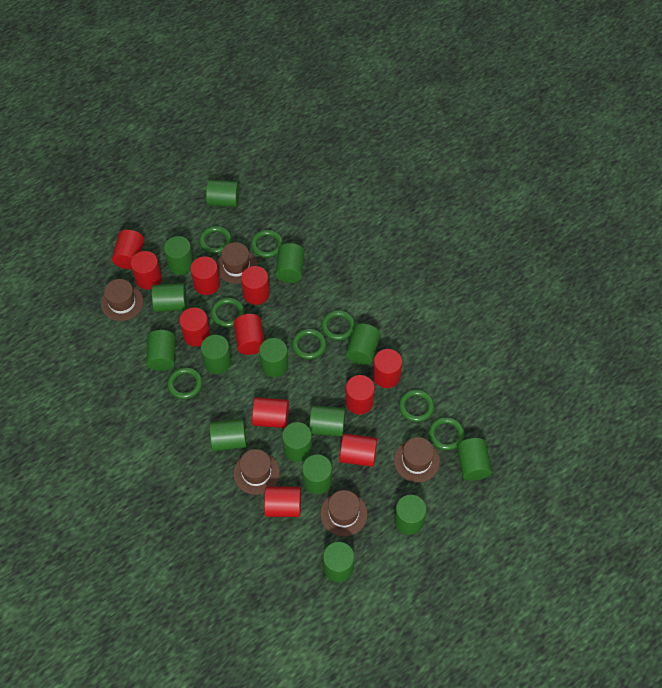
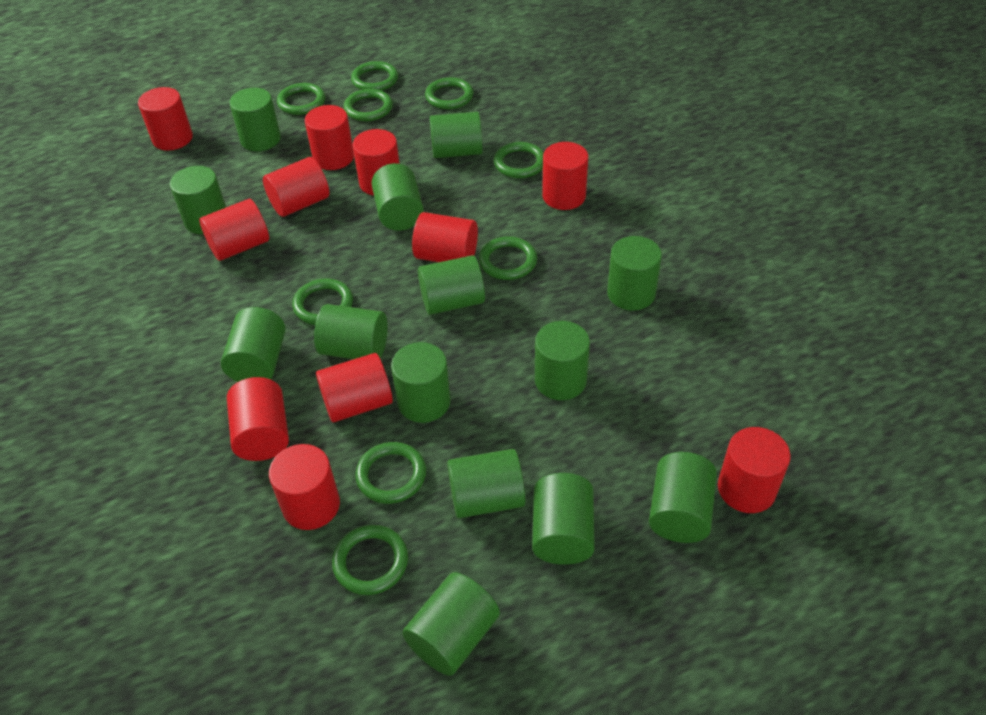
brown hat: [101,279,144,321] [217,242,257,284] [233,449,280,495] [320,490,367,536] [394,437,440,482] = 5 -> none = 0
green cylinder: [146,330,176,371] [152,283,187,312] [164,236,194,275] [201,335,231,374] [206,180,239,207] [209,419,246,451] [259,338,288,377] [276,243,304,283] [282,422,312,462] [302,454,332,494] [309,405,345,437] [323,542,354,582] [346,324,380,365] [394,495,427,535] [457,438,492,481] = 15 -> [170,166,226,234] [221,307,286,382] [229,88,281,151] [314,304,388,359] [372,163,424,231] [391,342,451,423] [402,572,500,676] [418,255,485,315] [430,112,483,158] [447,449,526,518] [532,473,595,565] [535,321,590,400] [607,236,662,311] [649,452,717,543] = 14
green ring: [167,367,202,399] [199,226,232,254] [211,297,245,327] [251,230,283,258] [292,329,326,359] [321,310,355,340] [399,389,434,422] [429,417,465,450] = 8 -> [277,83,326,115] [292,279,353,325] [332,525,408,595] [344,89,393,121] [351,61,398,91] [355,442,426,504] [425,77,474,109] [479,236,537,280] [494,142,544,178] = 9

